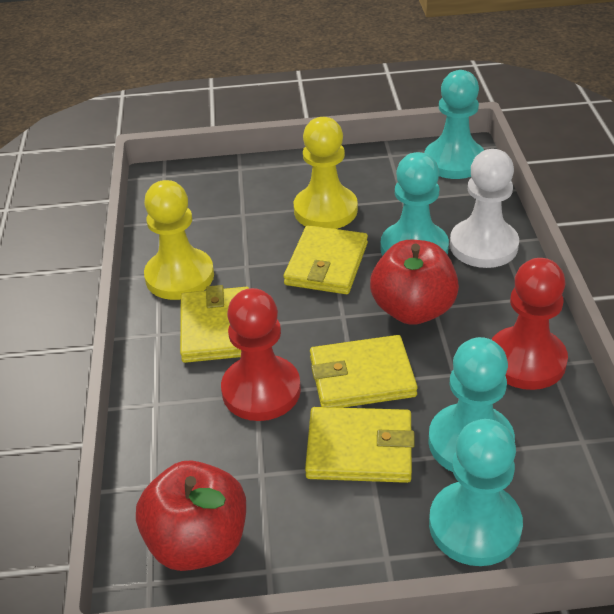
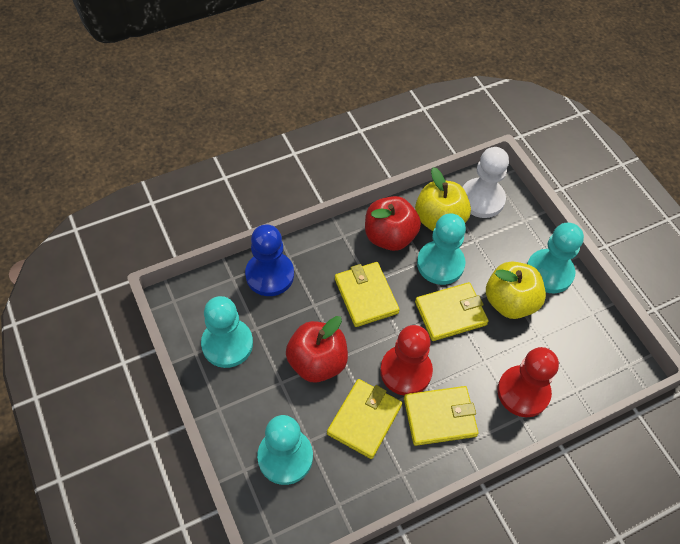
blue pawn: none = 0 -> [245,224,294,296] = 1
yellow apple: none = 0 -> [415,167,471,231] [486,262,546,319] = 2
yellow pawn: [144,180,214,300] [294,117,358,229] = 2 -> none = 0

